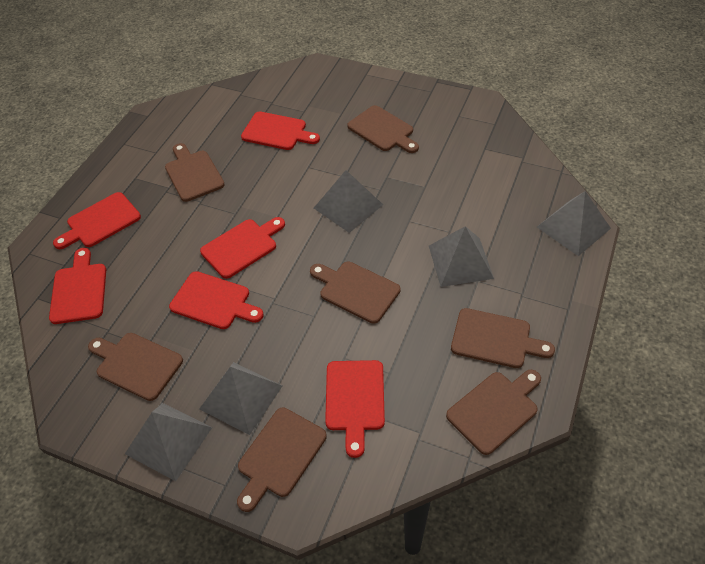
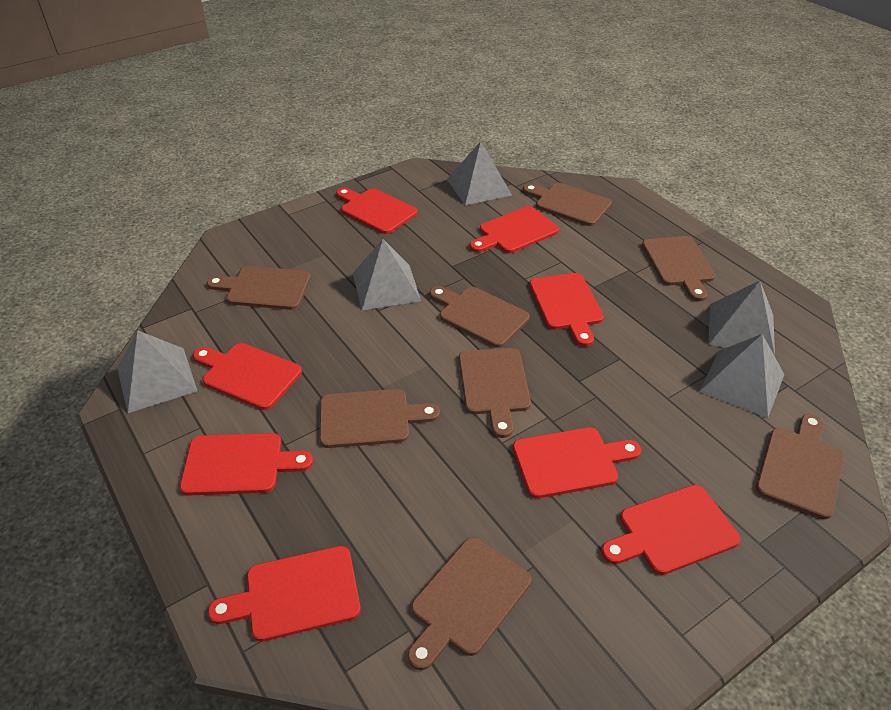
brown cutting board: [88,333,183,401] [165,143,225,202] [237,408,327,512] [310,262,400,324] [347,105,419,153] [446,370,541,455] [451,308,555,368] = 7 -> [207,266,311,310] [320,389,440,448] [408,537,531,670] [430,286,530,348] [459,348,531,438] [523,183,612,226] [642,236,715,301] [756,414,844,519] = 8
red cutting board: [49,248,106,324] [53,192,141,249] [169,271,264,329] [200,217,285,279] [241,112,320,150] [325,360,385,458] = 6 -> [180,433,313,496] [193,343,302,410] [208,546,361,642] [336,188,418,234] [470,206,559,253] [513,427,641,498] [529,273,604,347] [601,485,740,575] = 8

